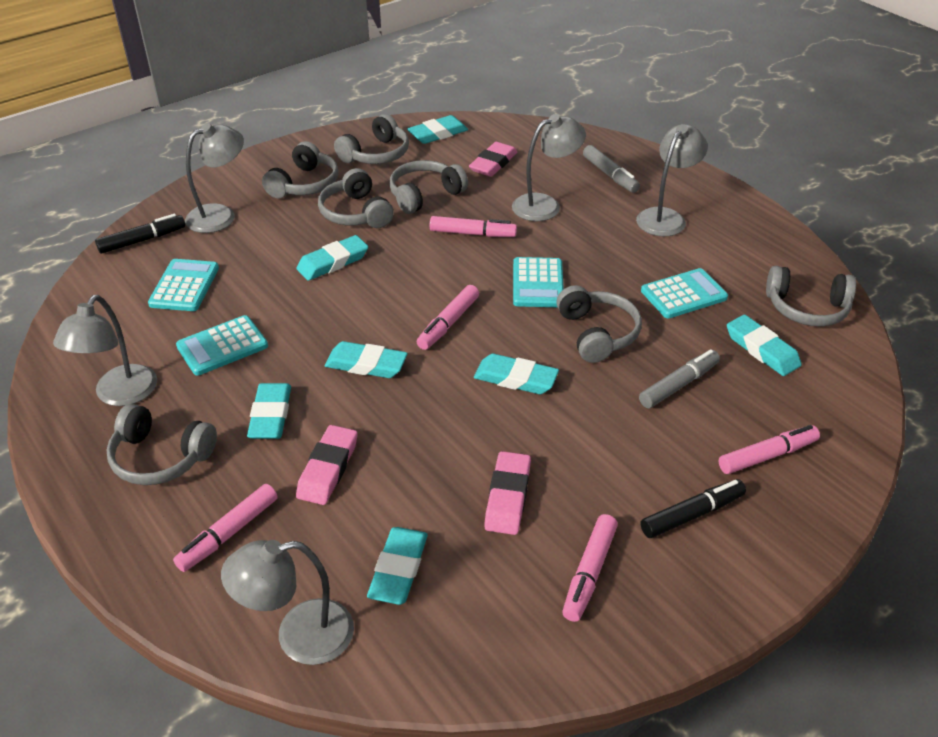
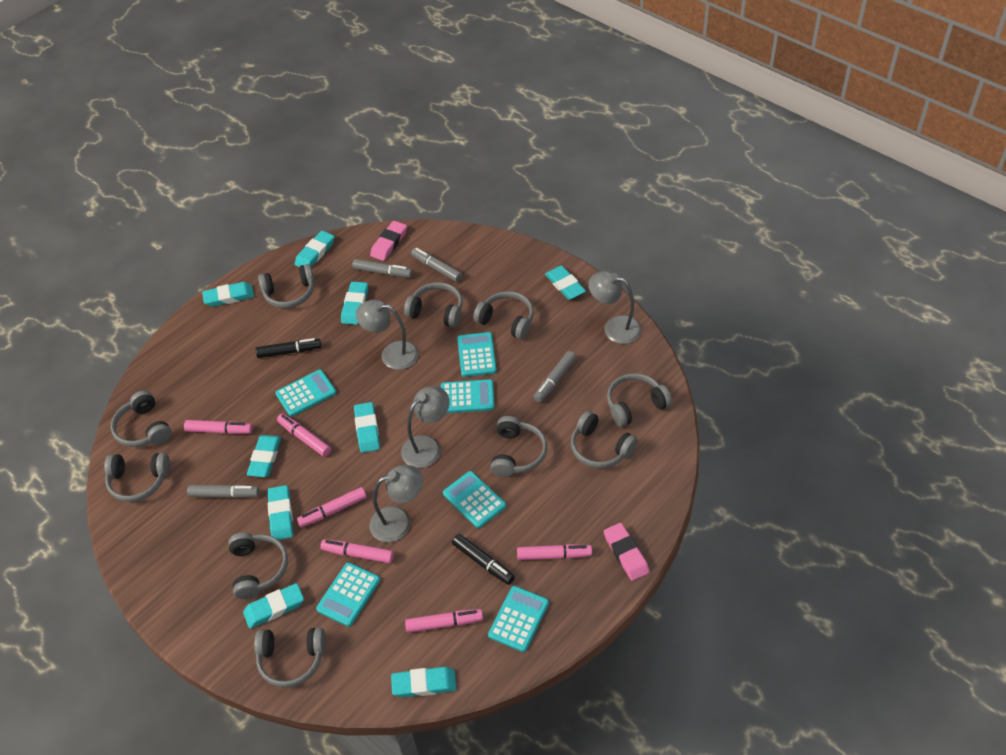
grey headphones: [107,404,217,485] [262,141,339,198] [318,168,394,228] [334,114,409,164] [389,160,468,214] [556,285,642,363] [766,266,856,327] = 7 -> [104,453,170,502] [111,390,172,447] [228,532,288,599] [254,628,326,688] [258,264,315,308] [404,282,463,328] [473,291,534,340] [490,416,547,477] [571,411,638,468] [607,373,672,427] = 10
grey lamp: [53,295,157,406] [185,123,244,233] [221,540,354,665] [512,114,586,221] [636,124,708,237] = 5 -> [356,300,419,370] [369,465,423,542] [401,386,450,468] [588,271,642,344] = 4
grey marker: [583,145,640,193] [639,349,720,408] = 2 -> [187,484,259,498] [352,259,413,278] [411,248,462,282] [533,351,576,403] = 4
pink eraser: [296,425,357,505] [469,142,517,177] [484,451,531,535] = 3 -> [370,221,407,261] [604,523,650,581] = 2
pink marker: [173,484,278,572] [417,285,479,350] [430,216,517,237] [562,514,618,622] [719,425,820,474] = 5 -> [184,420,253,434] [277,414,331,457] [297,487,367,527] [321,539,394,563] [405,609,483,633] [517,544,592,560] = 6
turquoise calculator: [148,259,219,311] [176,315,268,376] [513,257,564,307] [641,268,728,318] = 4 -> [275,369,336,417] [316,562,380,627] [441,379,494,413] [443,471,506,528] [457,332,497,377] [488,586,549,652] = 6
turquoise eraser: [247,383,291,439] [296,235,368,281] [325,341,407,378] [367,527,428,605] [407,115,468,144] [474,354,559,394] [727,315,802,376] = 7 -> [202,282,254,307] [243,583,304,629] [247,435,281,477] [268,485,293,540] [295,231,335,267] [341,282,368,325] [354,402,380,453] [391,667,456,698] [545,265,586,300] = 9

